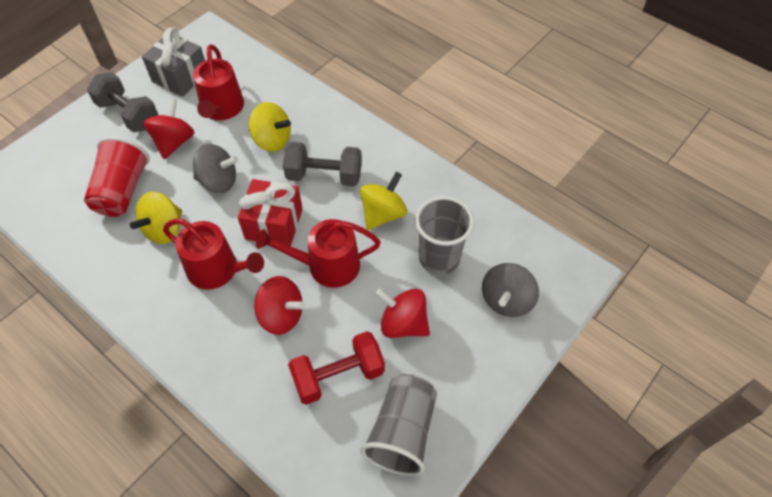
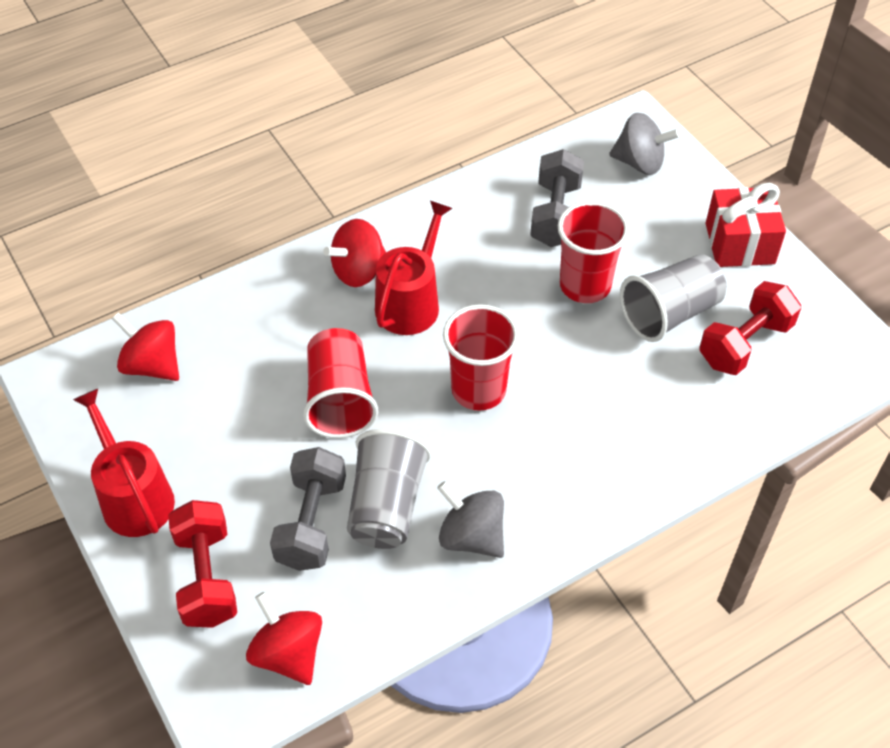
grey gift: [142,28,205,97] = 1 -> none = 0
red cup: [84,137,150,217] = 1 -> [303,328,378,438] [443,304,519,411] [558,201,629,303] = 3
red dumbbell: [288,331,385,405] = 1 -> [168,500,237,628] [699,281,801,375] = 2
red watering can: [163,218,264,290] [193,44,244,120] [256,219,381,288] = 3 -> [73,389,175,537] [375,201,452,335] = 2
yellow spinning top: [130,192,182,244] [249,102,291,152] [360,171,407,230] = 3 -> none = 0

